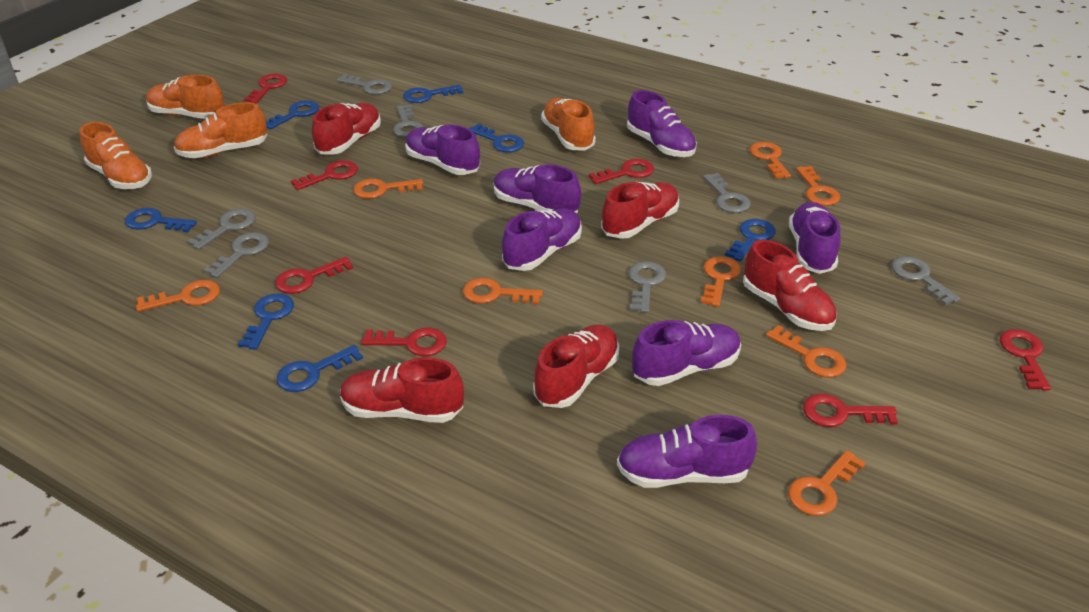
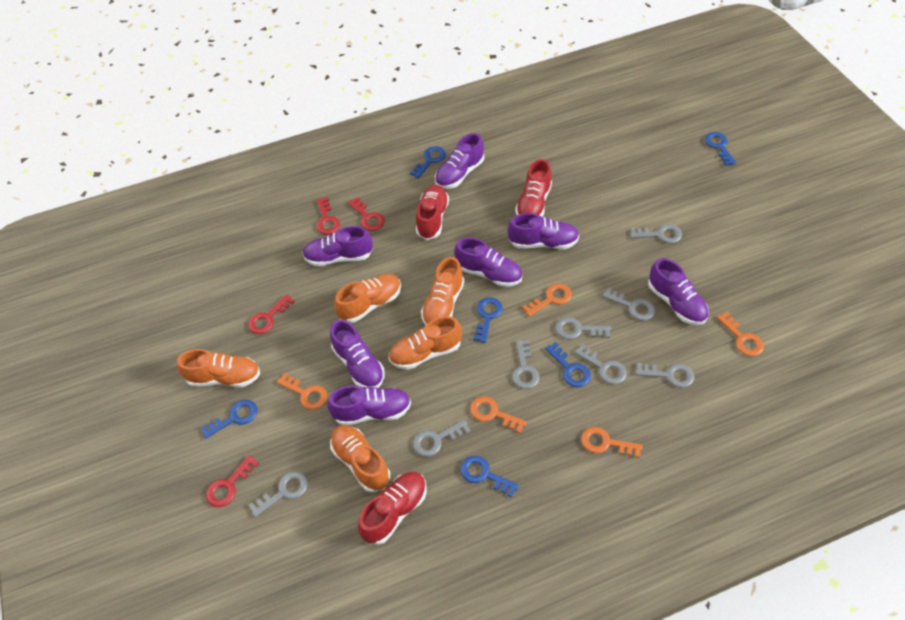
blue key: [125,208,197,232] [238,294,294,350] [266,100,319,129] [277,345,363,392] [403,85,463,103] [469,123,524,152] [725,219,776,261] = 7 -> [200,400,257,439] [410,146,446,179] [460,456,519,497] [473,297,503,343] [545,342,591,387] [705,132,736,166] = 6
grey key: [187,209,256,250] [203,232,269,278] [337,74,392,95] [393,105,423,138] [629,261,666,313] [703,173,751,213] [891,256,960,305] = 7 -> [249,471,308,517] [413,420,471,457] [512,340,540,389] [555,317,611,339] [574,344,627,385] [602,287,655,321] [630,224,682,243] [636,363,695,388] = 8
orange key: [136,280,220,312] [353,179,423,199] [463,278,543,304] [701,256,741,307] [750,142,791,179] [766,325,846,377] [788,450,866,516] [796,166,840,206] = 8 -> [277,373,328,410] [470,396,527,433] [522,283,572,317] [581,427,643,458] [717,311,764,356] = 5
orange shoe: [80,122,152,189] [146,75,224,119] [174,102,267,158] [541,98,596,151] = 4 -> [177,349,260,387] [330,425,390,492] [334,274,401,323] [389,316,462,370] [421,257,464,326] = 5
red key: [244,74,287,104] [275,257,353,294] [291,160,358,190] [361,328,447,356] [589,159,654,184] [803,394,898,427] [1000,329,1051,390] = 7 -> [206,455,259,507] [248,294,295,334] [316,197,340,235] [348,197,385,231] = 4
red shoe: [312,103,381,155] [340,357,464,423] [533,324,619,408] [601,182,679,239] [743,240,837,331] = 5 -> [358,472,427,545] [416,185,449,240] [515,159,552,217] = 3

